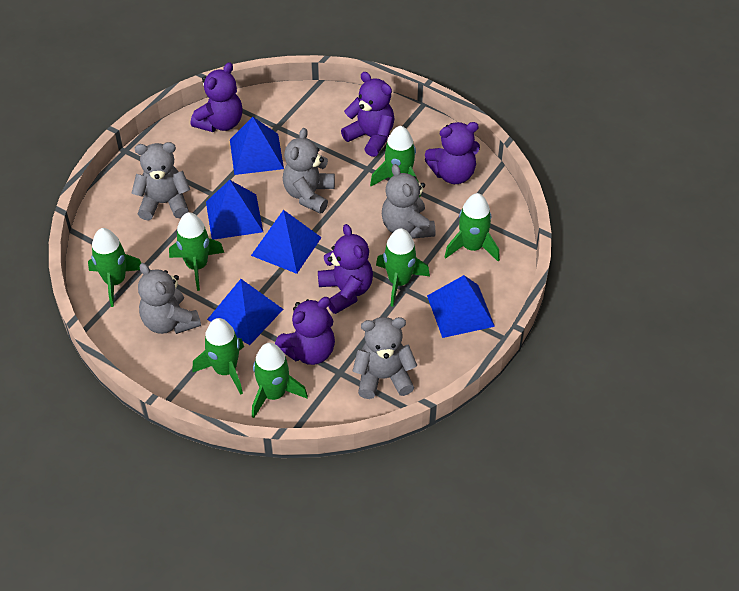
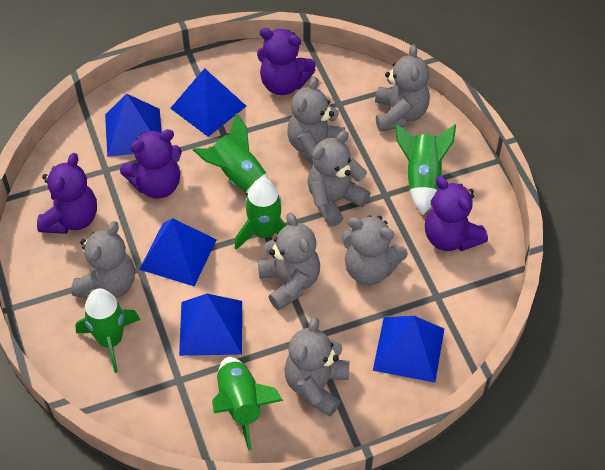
green rocket: [88,228,141,307] [169,212,224,291] [192,318,244,395] [252,343,308,418] [370,126,421,197] [376,228,430,307] [445,193,500,262] = 7 -> [75,288,140,373] [193,113,270,194] [212,357,283,451] [235,178,286,250] [395,124,456,215] = 5
grey teddy bear: [131,142,190,221] [138,263,201,334] [283,128,335,214] [353,317,417,399] [382,164,435,239] = 5 -> [71,221,135,298] [258,212,320,310] [284,317,350,417] [287,77,345,164] [307,131,370,227] [342,215,408,285] [375,44,430,132] = 7
purple teddy bear: [191,62,243,132] [275,297,335,365] [318,224,373,314] [341,72,394,157] [425,122,480,184] = 5 -> [37,153,97,234] [120,129,182,198] [257,28,316,95] [425,176,488,251] = 4

